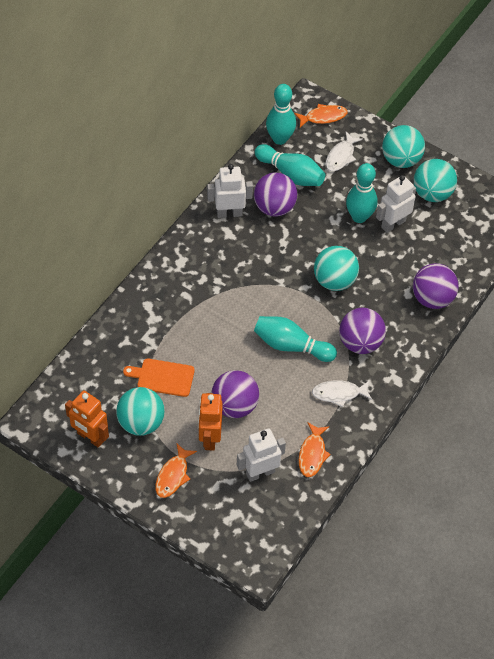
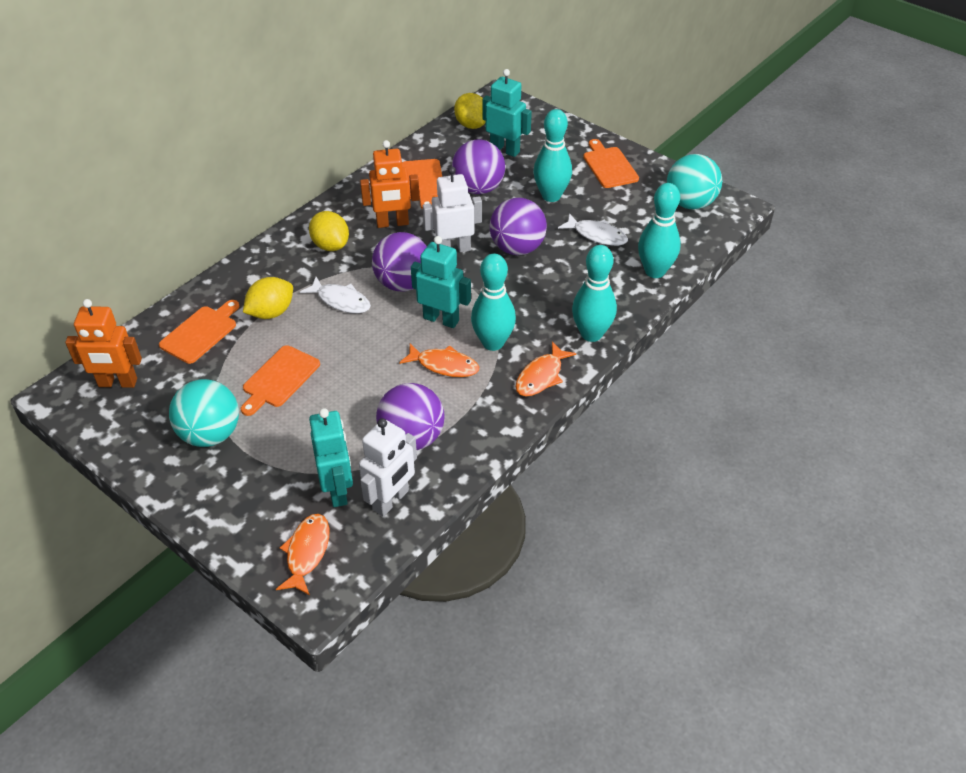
orange cutting board: [123,359,195,397] = 1 -> [159,300,239,364] [241,345,320,416] [402,159,442,209] [583,139,639,188] = 4
turquoise ball: [116,387,165,436] [314,246,359,291] [382,125,425,168] [414,159,457,202] = 4 -> [169,379,239,447] [667,154,722,210] = 2
turquoise robot: none = 0 -> [309,408,353,507] [411,236,471,328] [483,69,532,157] = 3
white robot: [207,164,253,218] [237,428,286,482] [376,175,416,233] = 3 -> [359,418,417,517] [423,166,482,252] = 2
yellow lemon: none = 0 -> [243,277,293,319] [309,211,349,251] [454,93,486,129] = 3

